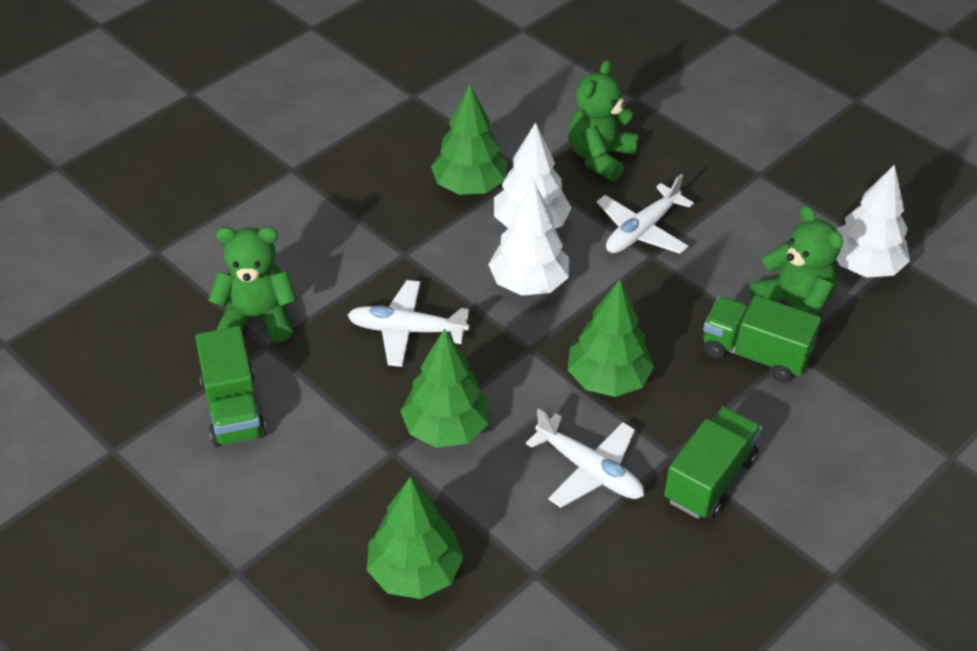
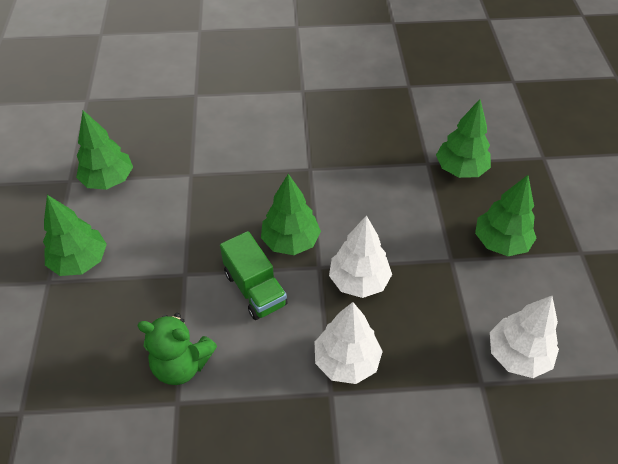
green teddy bear: [208,227,297,342] [568,60,639,181] [750,206,843,315] = 3 -> [137,313,217,385] = 1
green tree: [367,477,464,599] [400,328,489,448] [431,85,507,195] [568,279,654,397] = 4 -> [43,195,107,276] [76,110,133,190] [261,174,321,255] [436,99,491,178] [475,175,536,256] = 5
green truck: [195,326,266,447] [664,407,762,519] [703,295,821,383] = 3 -> [220,231,288,320] = 1
white plane: [347,280,470,367] [526,409,644,508] [597,174,694,254] = 3 -> none = 0

